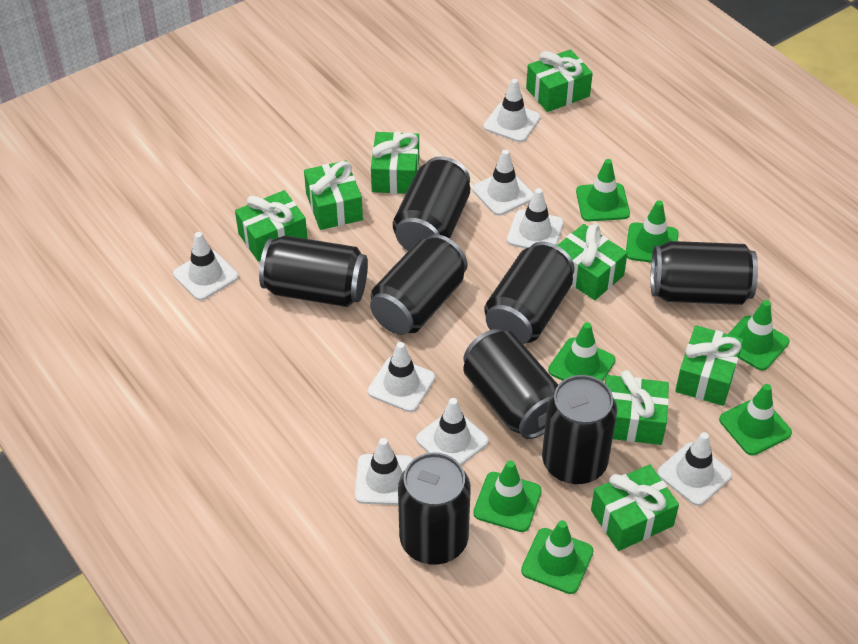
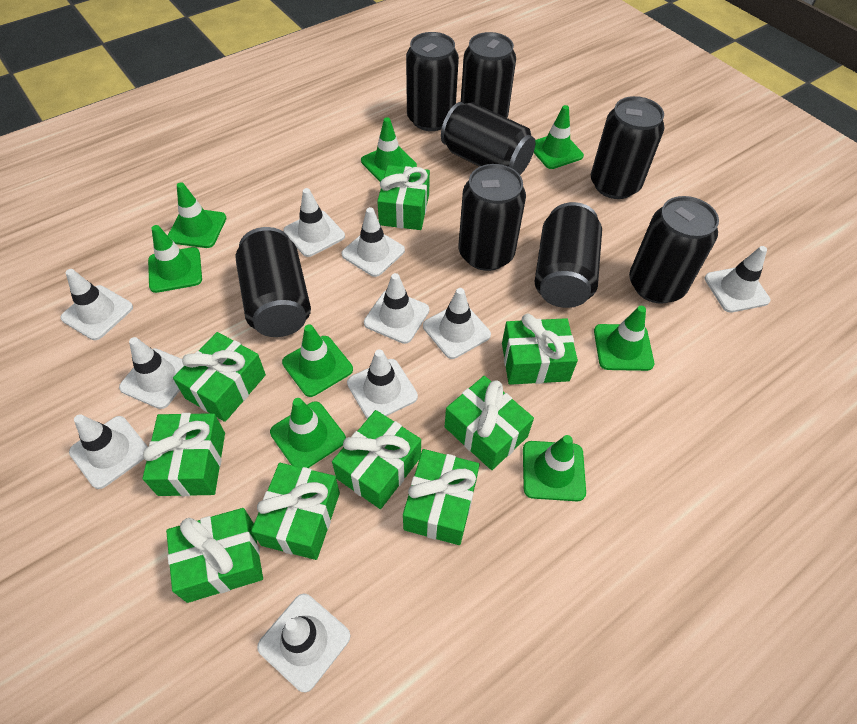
green gift: [235,190,308,262] [304,161,363,230] [371,132,419,194] [526,49,593,112] [557,224,628,300] [591,464,679,551] [605,370,669,445] [675,325,744,406] = 8 -> [143,413,225,496] [166,508,263,603] [173,332,266,422] [251,463,340,560] [332,410,421,509] [377,165,430,230] [403,449,480,545] [444,376,534,470] [502,314,578,385] = 9
green traffic cone: [473,460,542,532] [521,520,594,594] [548,322,616,381] [576,159,630,221] [626,200,679,263] [719,384,792,455] [728,300,790,371] = 7 -> [148,225,202,293] [168,182,226,248] [270,398,346,468] [282,324,353,397] [361,117,417,182] [523,435,586,501] [534,105,584,169] [594,306,654,371] = 8
white traffic cone: [173,232,239,301] [355,438,413,505] [368,342,435,412] [416,398,489,465] [473,149,534,216] [484,79,541,142] [507,188,564,249] [657,432,732,506] = 8 -> [61,269,133,340] [69,414,148,489] [119,337,184,409] [257,594,350,692] [284,188,345,257] [341,207,405,277] [347,349,418,419] [364,273,429,344] [423,288,491,359] [704,246,771,313] = 10

